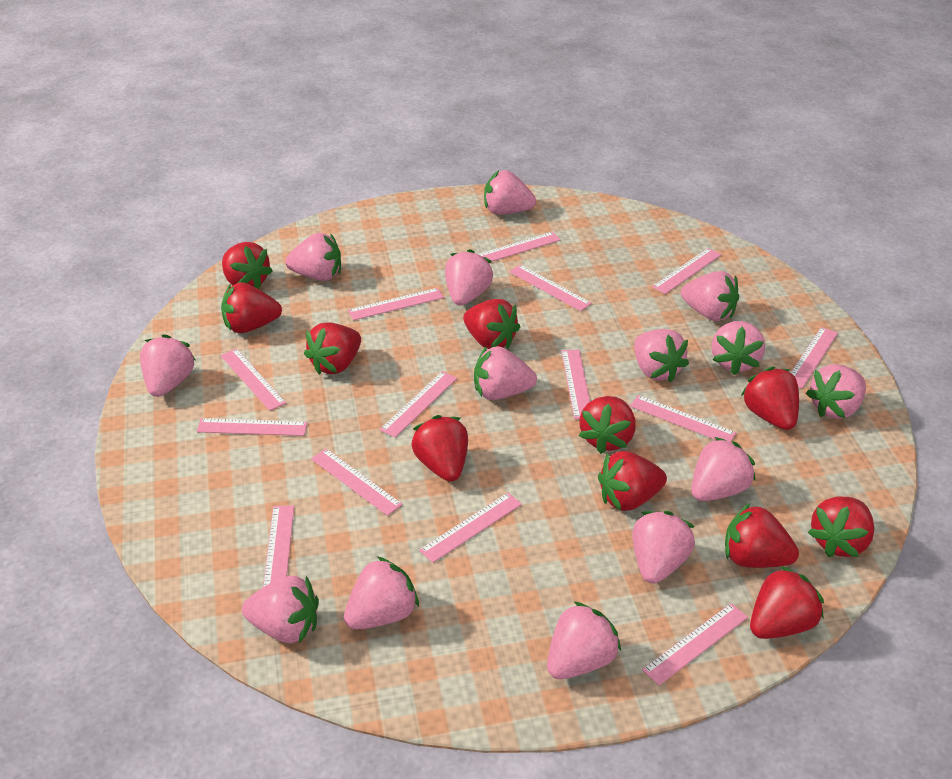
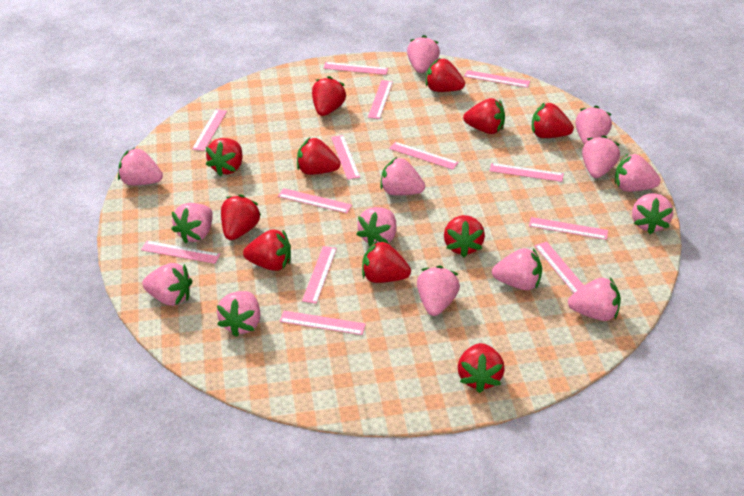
pink ruler: [197,418,307,436] [220,348,286,411] [263,505,294,587] [311,449,402,516] [348,288,444,320] [380,371,457,437] [419,493,522,563] [478,232,561,262] [509,265,592,311] [561,350,590,419] [630,395,736,442] [642,603,748,685] [652,248,721,294] [791,327,838,389] = 14 -> [141,241,220,264] [192,109,227,151] [278,188,352,213] [280,311,366,335] [302,246,337,304] [323,62,388,75] [331,135,360,180] [368,80,393,119] [389,142,459,170] [464,70,530,88] [490,163,564,182] [529,217,608,240] [535,242,584,293] = 13

